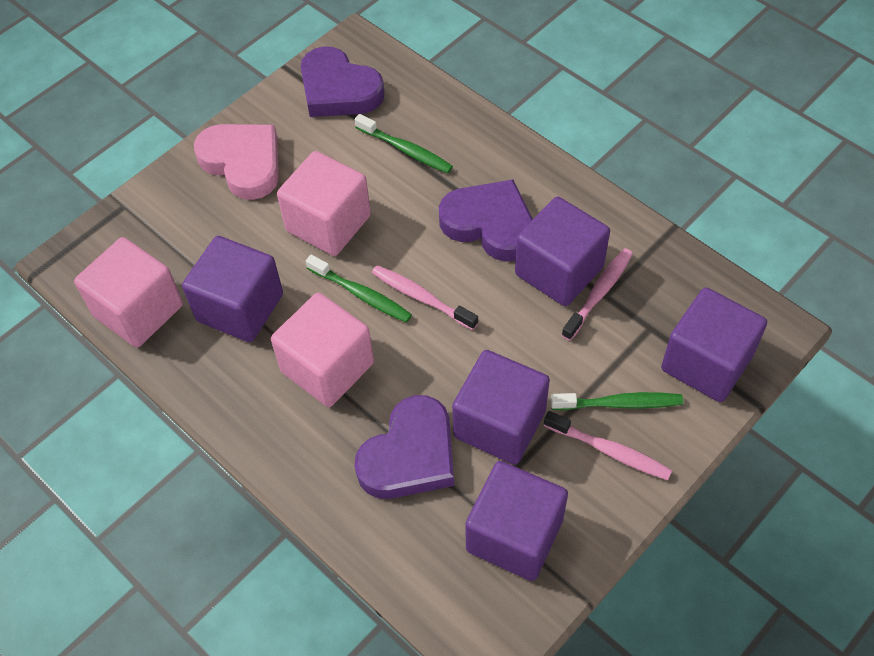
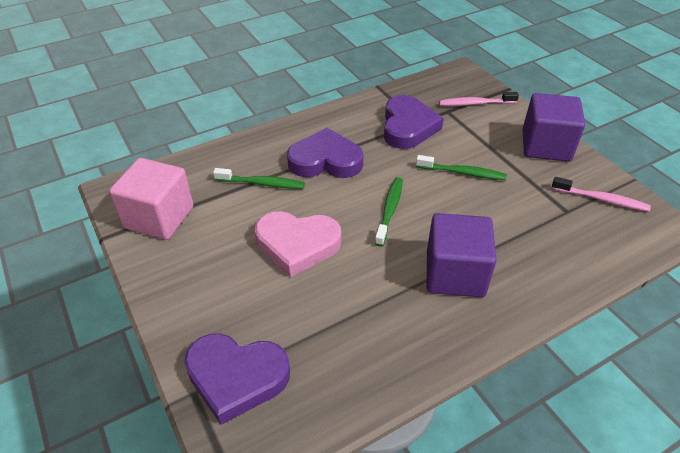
pink cube: [74,237,183,348] [271,293,374,407] [277,151,371,256] = 3 -> [109,158,194,240] = 1
pink toothbrush: [372,265,478,330] [544,411,672,480] [562,248,633,341] = 3 -> [439,92,519,106] [552,177,651,212] = 2
purple cube: [182,236,283,342] [452,350,550,465] [465,461,568,581] [515,197,610,306] [661,287,767,402] = 5 -> [427,213,497,297] [522,93,585,162] = 2

